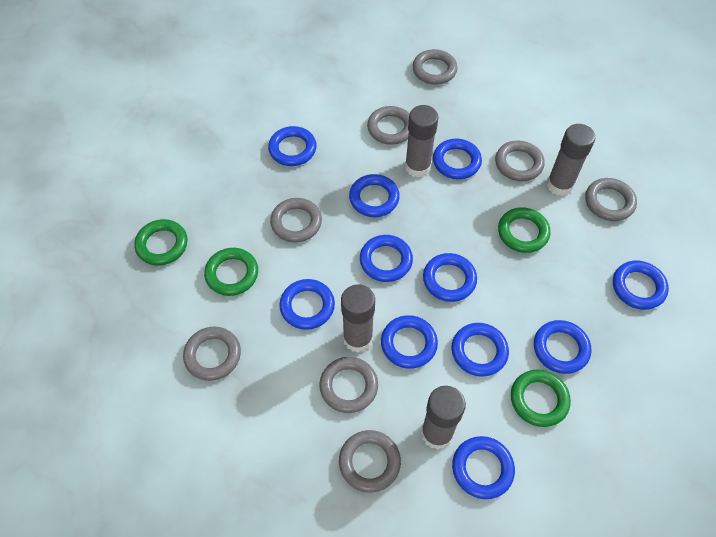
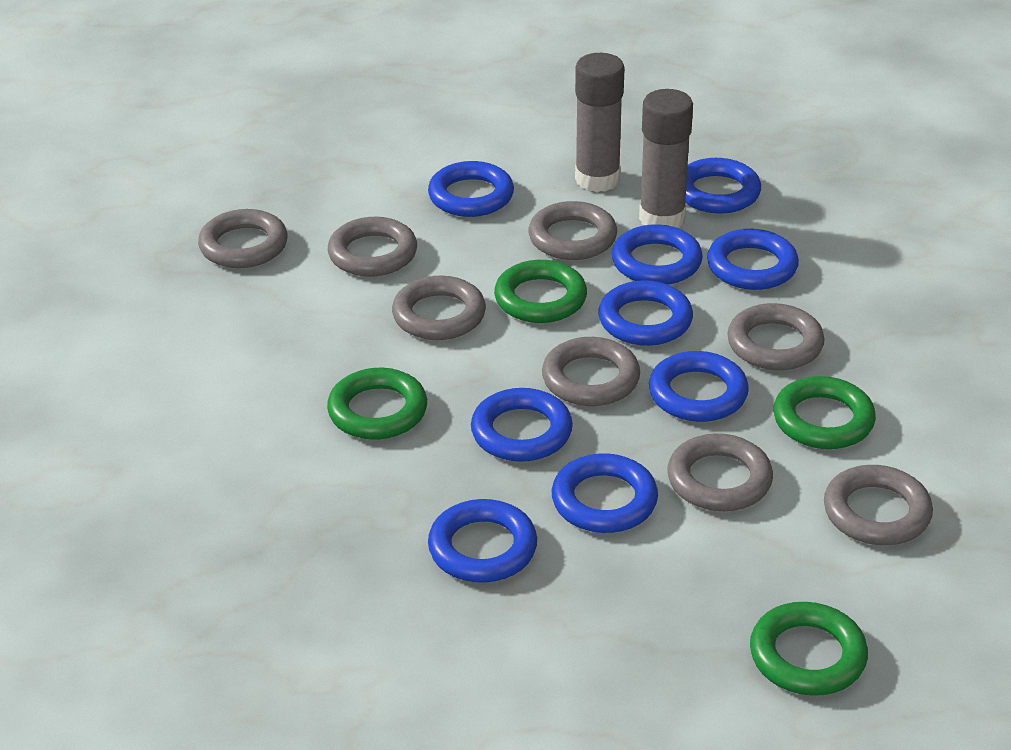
blue ring: [268,126,317,166] [279,279,335,330] [349,174,400,217] [360,235,413,282] [381,315,438,369] [423,253,477,302] [433,139,482,179] [452,323,509,377] [452,436,515,499] [534,320,591,374] [613,260,669,310] = 11 -> [428,161,514,217] [428,499,537,583] [471,388,573,462] [552,453,658,533] [598,280,693,346] [612,225,703,285] [649,351,749,422] [685,158,761,214] [707,229,799,290] = 9
grey glue stick: [341,284,375,353] [405,105,439,178] [421,386,466,450] [547,124,595,196] = 4 -> [575,53,624,192] [639,89,693,228] = 2

